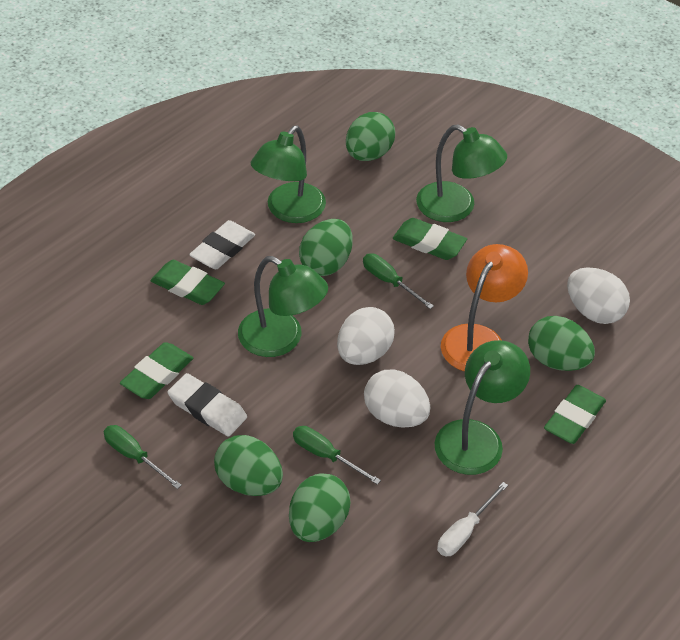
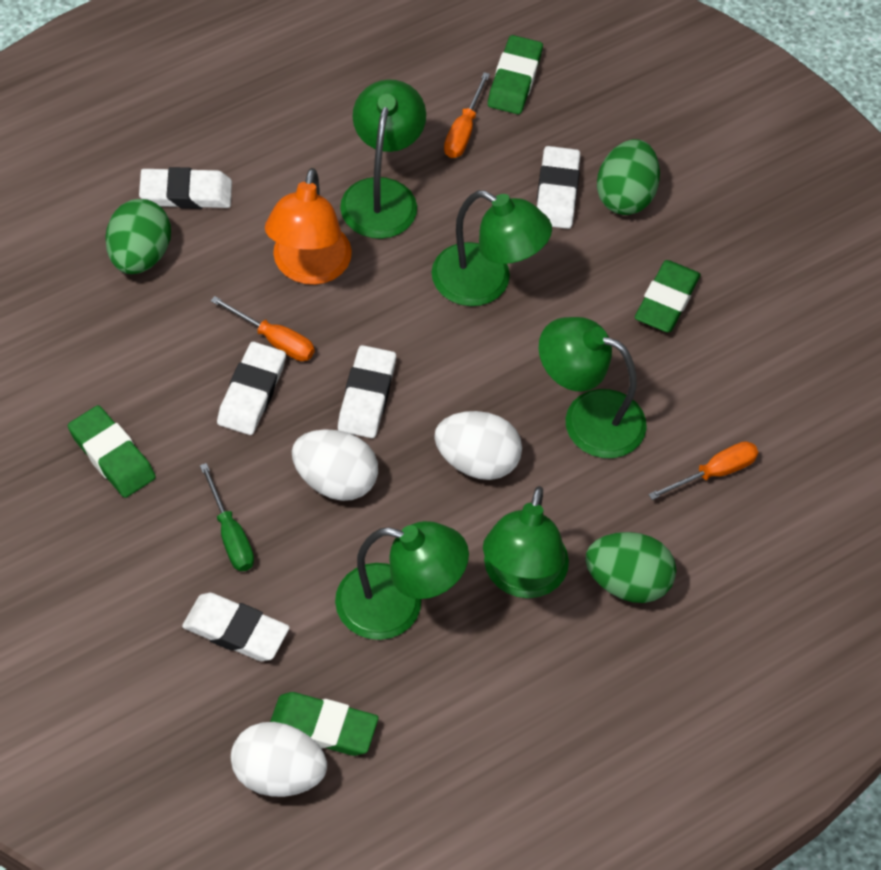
green egg: [214,435,283,496] [289,473,351,542] [299,219,353,276] [346,112,395,161] [528,316,595,371] = 5 -> [105,199,171,274] [585,532,676,603] [597,139,660,215] = 3
green lamp: [238,256,328,357] [251,126,326,223] [416,125,507,222] [435,340,530,475] = 4 -> [335,521,469,640] [340,79,426,239] [431,190,552,306] [483,486,569,598] [539,317,647,458] = 5
green screwdriver: [104,425,182,489] [293,426,381,485] [363,253,434,309] = 3 -> [200,463,254,571] = 1
orange screwdriver: none = 0 -> [211,296,314,361] [444,72,490,158] [648,441,758,500] = 3
white eraser: [168,373,247,436] [189,220,255,269] = 2 -> [139,167,232,209] [182,592,290,661] [217,342,286,435] [338,345,396,438] [537,146,580,229] = 5
white screwdriver: [437,482,508,556] = 1 -> none = 0

